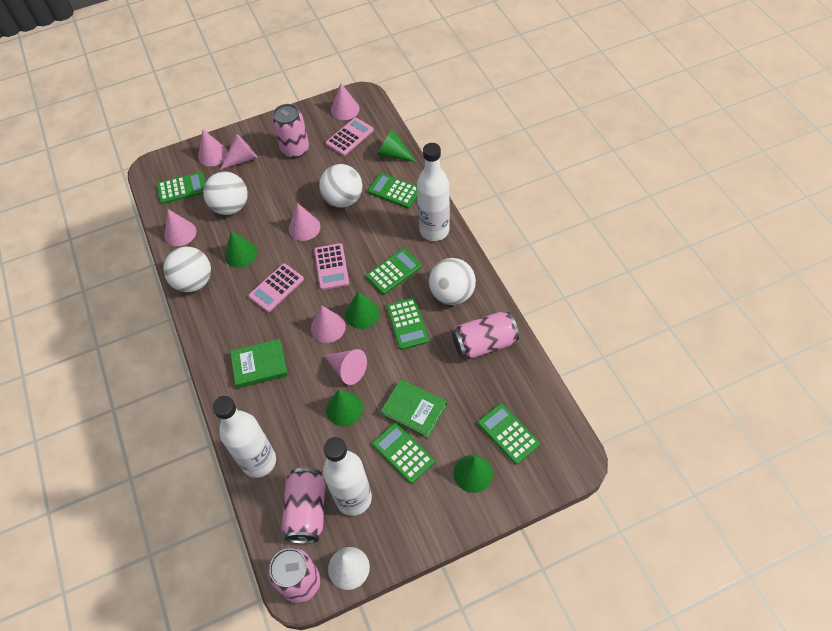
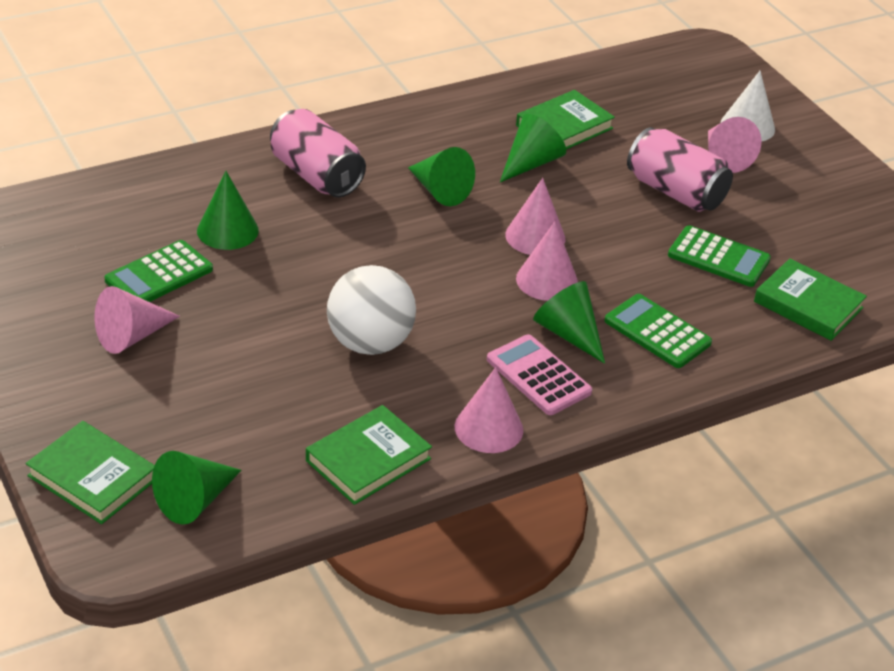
green book: [230,339,288,388] [381,379,447,438] = 2 -> [26,421,155,524] [306,405,432,505] [516,90,615,149] [754,258,867,341] = 4
green calculator: [157,172,205,204] [366,248,422,295] [368,173,417,208] [372,422,435,484] [387,298,429,350] [478,403,540,465] = 6 -> [104,240,213,302] [605,294,712,368] [668,225,771,287] = 3
pink calculator: [248,263,304,312] [314,243,349,290] [326,118,374,156] = 3 -> [487,334,592,415] = 1
pink can: [268,547,321,603] [272,104,309,158] [282,468,326,544] [452,312,519,360] = 4 -> [270,109,366,197] [627,127,733,212] = 2
pink cone: [164,209,196,246] [198,129,228,166] [220,134,258,170] [289,203,321,241] [311,306,346,343] [324,349,367,385] [331,83,360,120] = 7 -> [94,286,180,354] [455,367,523,453] [505,178,565,255] [516,221,578,301] [708,117,762,173] = 5
white ball: [163,247,211,292] [203,172,248,215] [319,164,362,208] [429,258,476,305] = 4 -> [327,265,416,355] = 1
white bottle: [212,396,276,478] [323,437,372,516] [417,143,450,241] = 3 -> none = 0

